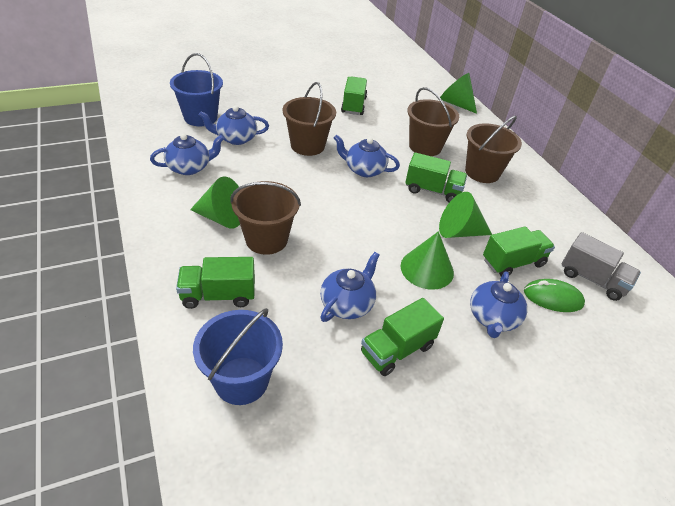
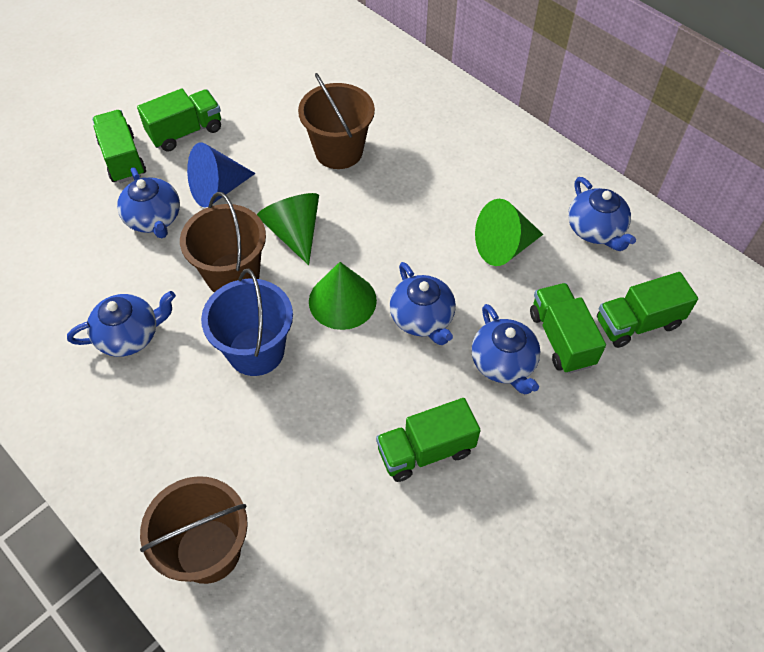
blue bucket: [170,53,223,126] [193,308,283,405] = 2 -> [201,269,293,376] = 1
blue cone: none = 0 -> [187,142,255,207] = 1
brown bucket: [230,181,301,255] [283,82,336,156] [407,87,459,156] [465,116,522,183] = 4 -> [140,476,248,584] [180,192,266,292] [298,73,375,169] = 3
green cone: [190,176,240,229] [401,231,454,290] [439,192,492,238] [440,73,477,114] = 4 -> [257,193,319,265] [309,262,377,330] [475,199,543,266] = 3
green mouse: [524,279,585,312] = 1 -> none = 0
grey truck: [562,232,641,301] = 1 -> none = 0

